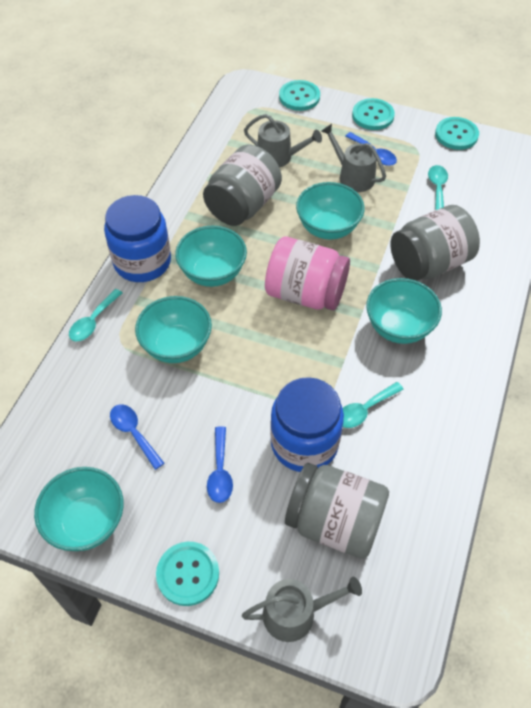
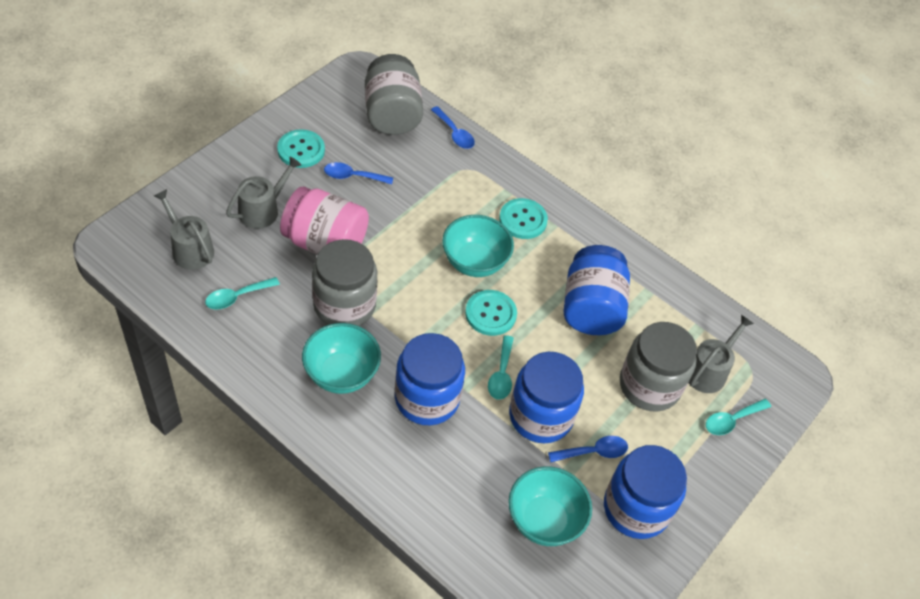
blue jar: [104,195,171,282] [270,377,344,472] = 2 -> [395,333,465,425] [509,352,584,444] [564,245,630,335] [604,445,687,539] = 4
turquoise bowl: [34,467,124,551] [135,296,212,363] [175,225,247,287] [296,182,365,239] [366,278,442,344] = 5 -> [302,323,381,394] [442,215,514,277] [508,466,592,546] = 3
turquoise button: [156,542,219,606] [279,80,320,111] [352,98,395,130] [435,117,479,150] = 4 -> [277,129,325,168] [465,290,517,336] [499,198,548,239] = 3

